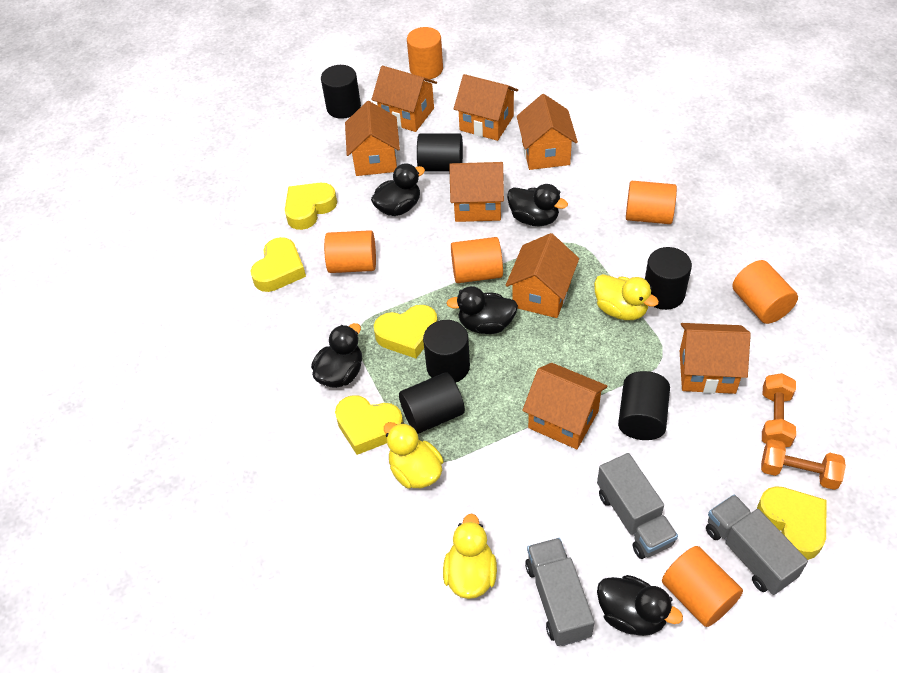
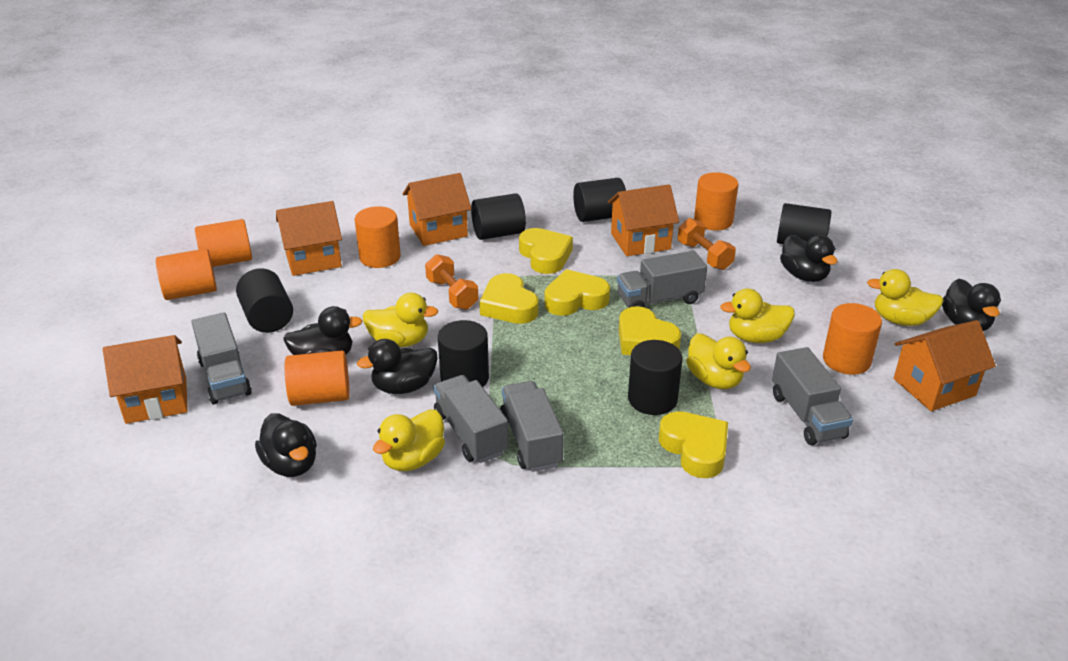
grey truck: [525,538,595,646] [597,453,678,559] [706,494,808,595] = 3 -> [192,312,252,404] [433,375,509,463] [500,381,564,472] [617,251,707,308] [772,347,853,445] = 5
orange house: [345,101,400,176] [372,66,437,132] [449,162,504,222] [454,74,518,141] [506,233,579,318] [517,94,578,170] [522,363,608,449] [680,323,751,394] = 8 -> [103,335,188,424] [276,201,342,276] [403,173,472,246] [608,184,679,256] [894,320,996,411] = 5
yellow duck: [384,422,444,489] [443,513,497,599] [594,274,659,320] = 3 -> [363,293,438,347] [373,409,445,471] [686,333,751,389] [720,288,795,343] [867,269,944,326] = 5

